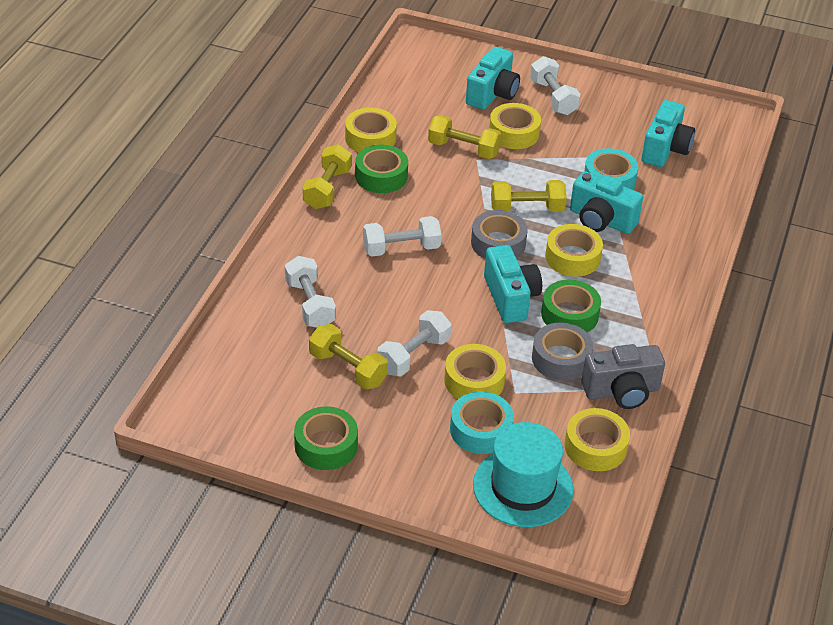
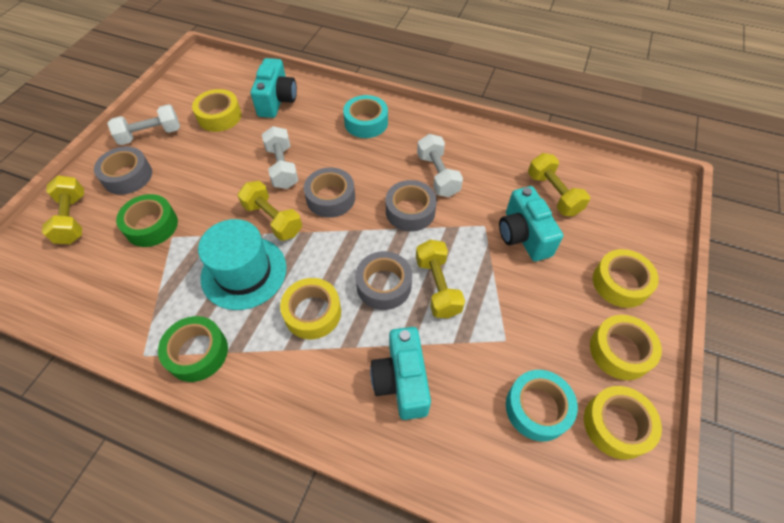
green tape: [294,406,358,470] [355,144,408,193] [541,280,601,332] = 3 -> [116,194,178,247] [158,316,228,382] = 2
grey camera: [581,344,665,409] = 1 -> none = 0
grey tape: [471,210,528,259] [532,323,593,381] = 2 -> [94,147,152,195] [304,167,355,218] [355,251,412,310] [386,180,437,232] = 4
turquoise camera: [466,47,520,110] [484,245,542,323] [570,171,643,234] [642,100,695,167] = 4 -> [251,58,297,118] [370,327,431,420] [499,186,563,261] = 3
white dumbbell: [285,256,336,328] [363,216,441,256] [377,310,452,376] [530,56,581,115] = 4 -> [107,104,180,145] [262,126,298,189] [417,134,463,197] = 3

